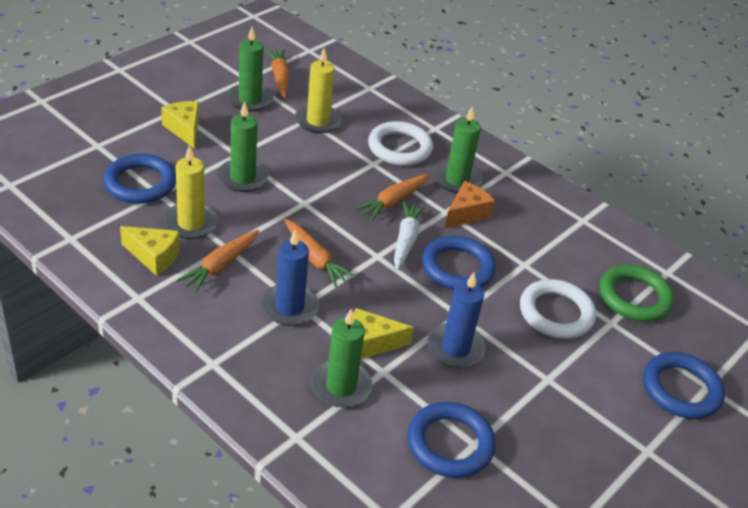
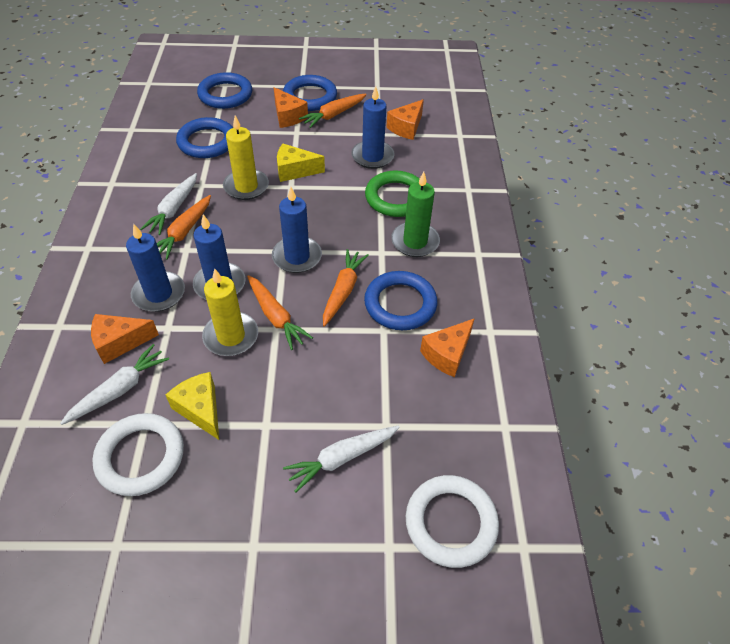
blue candle: [261,230,319,326] [427,273,486,368] = 2 -> [126,224,185,312] [193,214,245,299] [272,187,322,273] [351,86,395,169] = 4
green candle: [218,102,268,192] [227,27,273,112] [311,309,372,407] [434,106,482,193] = 4 -> [391,172,440,257] = 1
orange cheese: [445,181,495,228] = 1 -> [91,314,159,364] [274,87,308,128] [386,99,424,140] [420,318,475,377] = 4
white carrot: [394,201,426,270] = 1 -> [60,344,169,425] [140,173,197,235] [283,426,400,493] = 3
yellow cheese: [120,226,180,276] [161,101,199,149] [353,308,414,359] = 3 -> [166,372,219,440] [277,144,325,182] = 2

